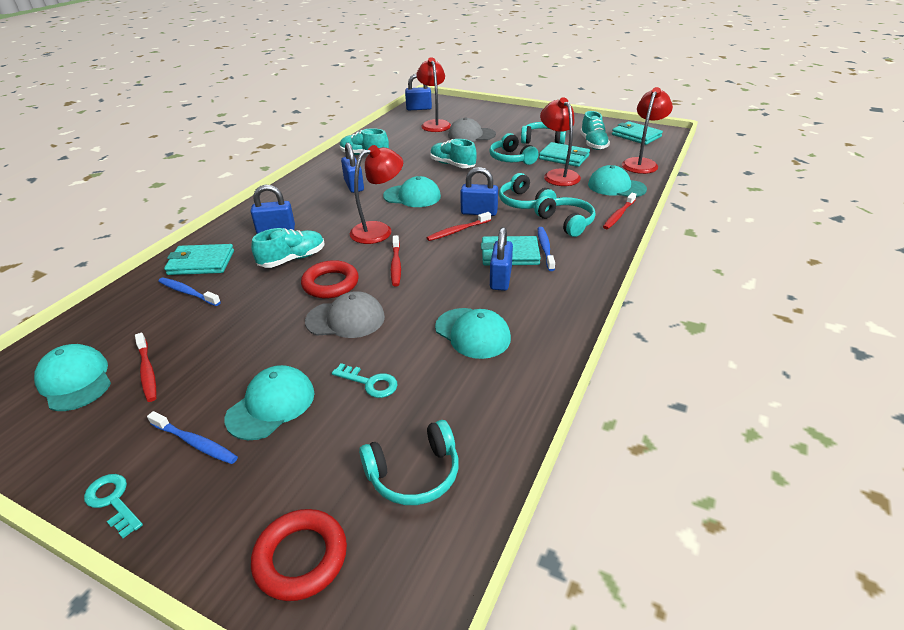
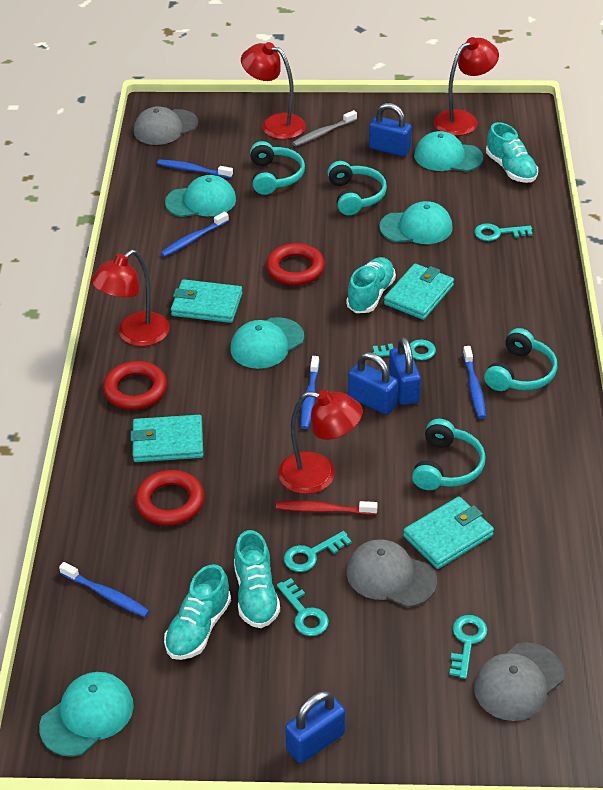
blue padlock: [251,185,295,234] [341,143,364,193] [405,74,432,110] [460,167,498,216] [490,227,513,291] = 5 -> [285,691,345,763] [348,352,398,415] [369,103,412,157] [389,337,421,405] = 4
blue toothbrush: [147,411,238,464] [158,278,221,306] [538,227,555,271] = 3 -> [59,562,150,617] [157,159,233,178] [161,211,229,257] [301,356,319,429] [463,346,486,419] = 5
grey cap: [305,291,385,338] [448,117,496,142] = 2 -> [134,106,198,145] [346,539,437,607] [474,643,564,721] = 3
grey toothbrush: none = 0 -> [292,110,357,146] = 1
red ring: [251,509,347,601] [301,260,359,298] = 2 -> [103,361,167,410] [135,470,204,526] [266,243,325,285] = 3
red toothbrush: [135,333,156,402] [391,235,401,287] [427,212,491,241] [603,193,636,229] = 4 -> [276,501,378,515] = 1
turquoise headphones: [359,420,459,505] [489,133,539,165] [499,173,556,209] [521,122,566,144] [534,196,596,237] = 5 -> [250,141,305,195] [327,161,387,215] [412,419,486,490] [484,328,558,391] = 4
turquoise key: [84,474,143,538] [332,363,398,398] = 2 -> [277,578,329,636] [284,531,352,572] [373,340,436,360] [449,615,488,679] [474,223,533,241] = 5

